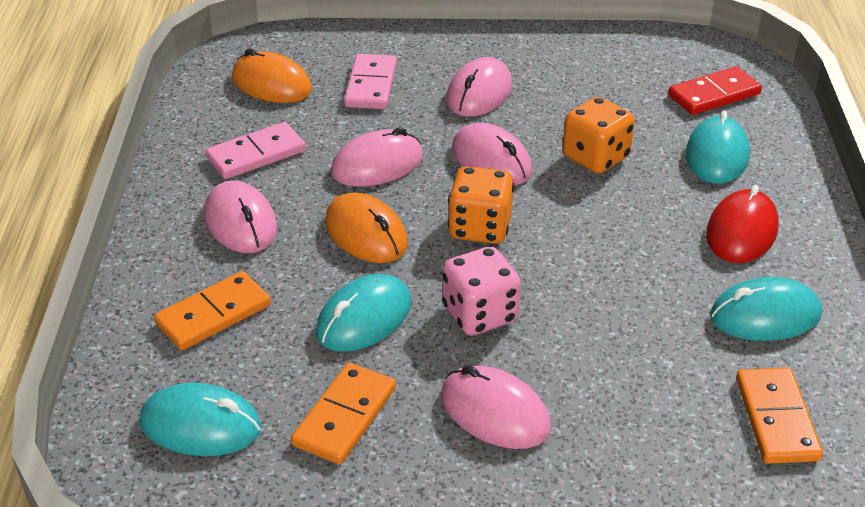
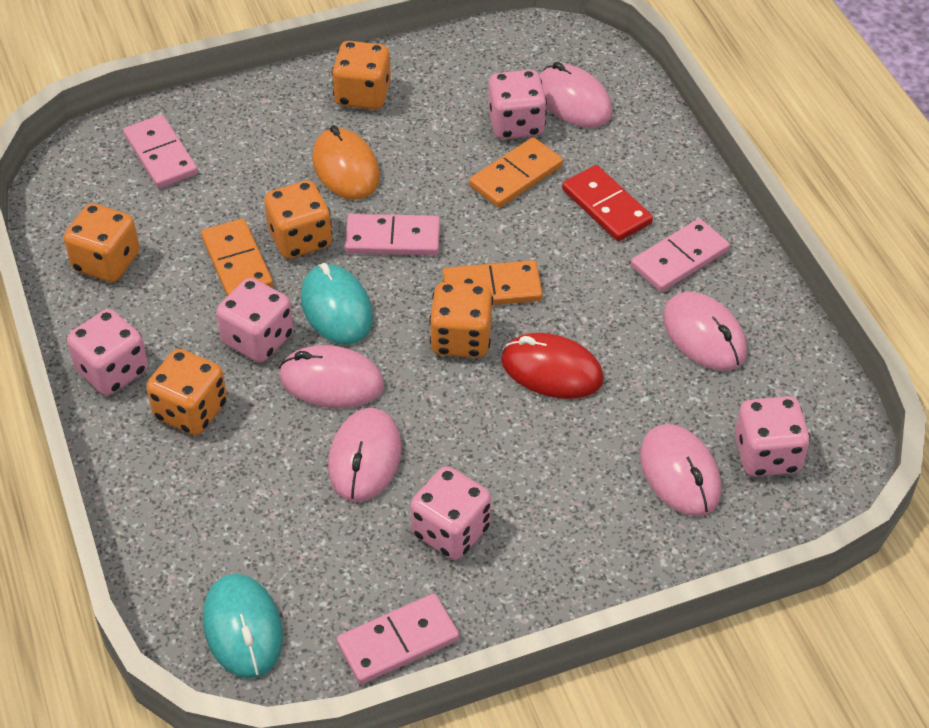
orange dice: [448,166,514,244] [562,97,635,174] = 2 -> [64,203,140,282] [147,349,227,435] [264,180,332,259] [332,41,391,110] [429,282,493,358] = 5
orange mouse: [232,48,312,103] [325,192,408,263] = 2 -> [312,125,380,200] = 1
pink dice: [442,247,521,336] = 1 -> [67,309,148,396] [216,278,293,363] [410,466,491,560] [488,70,547,139] [735,396,810,477] = 5
pink domino: [205,122,306,179] [344,54,397,109] = 2 -> [123,115,198,188] [337,594,459,684] [345,214,440,255] [631,219,730,292] = 4
turquoise mouse: [140,383,261,456] [316,274,411,352] [686,111,750,184] [710,277,822,341] = 4 -> [203,574,283,678] [301,263,373,345] = 2

